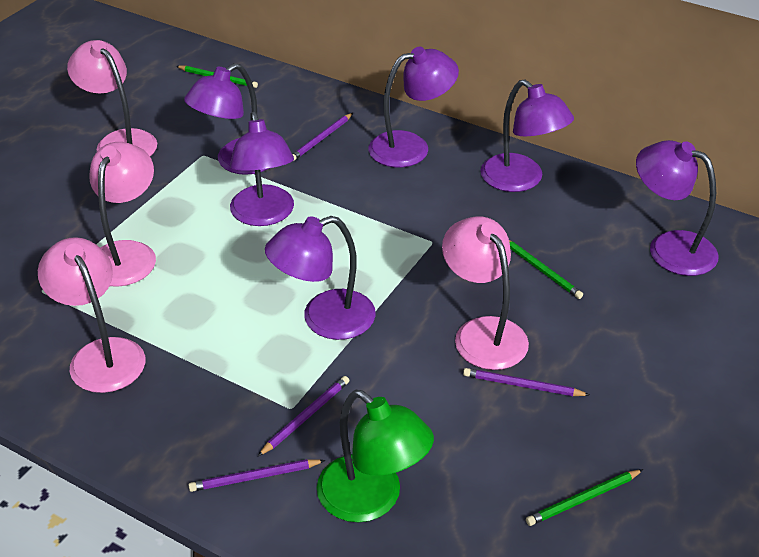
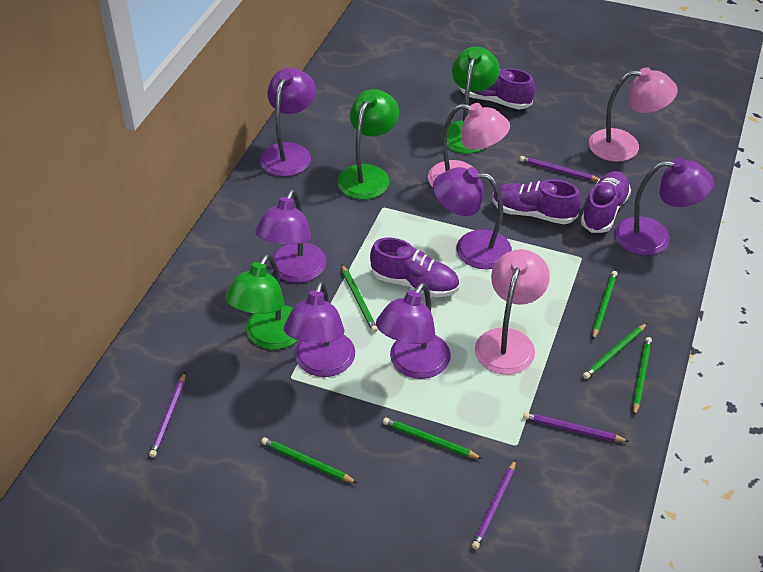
green lamp: [317,390,434,522] = 1 -> [225,254,298,349] [337,89,399,199] [441,47,500,154] = 3
green pencil: [176,66,258,88] [509,240,583,299] [526,469,644,526] = 3 -> [261,437,357,483] [342,265,378,332] [383,418,483,459] [583,323,647,379] [592,271,617,340] [633,337,652,416] = 6
pink lamp: [38,237,145,393] [67,40,157,156] [89,142,156,287] [442,216,529,370] = 4 -> [428,103,510,187] [475,249,550,375] [588,67,678,162] = 3
purple shoe: none = 0 -> [370,238,459,297] [459,68,535,109] [492,179,581,224] [581,171,631,233] = 4

